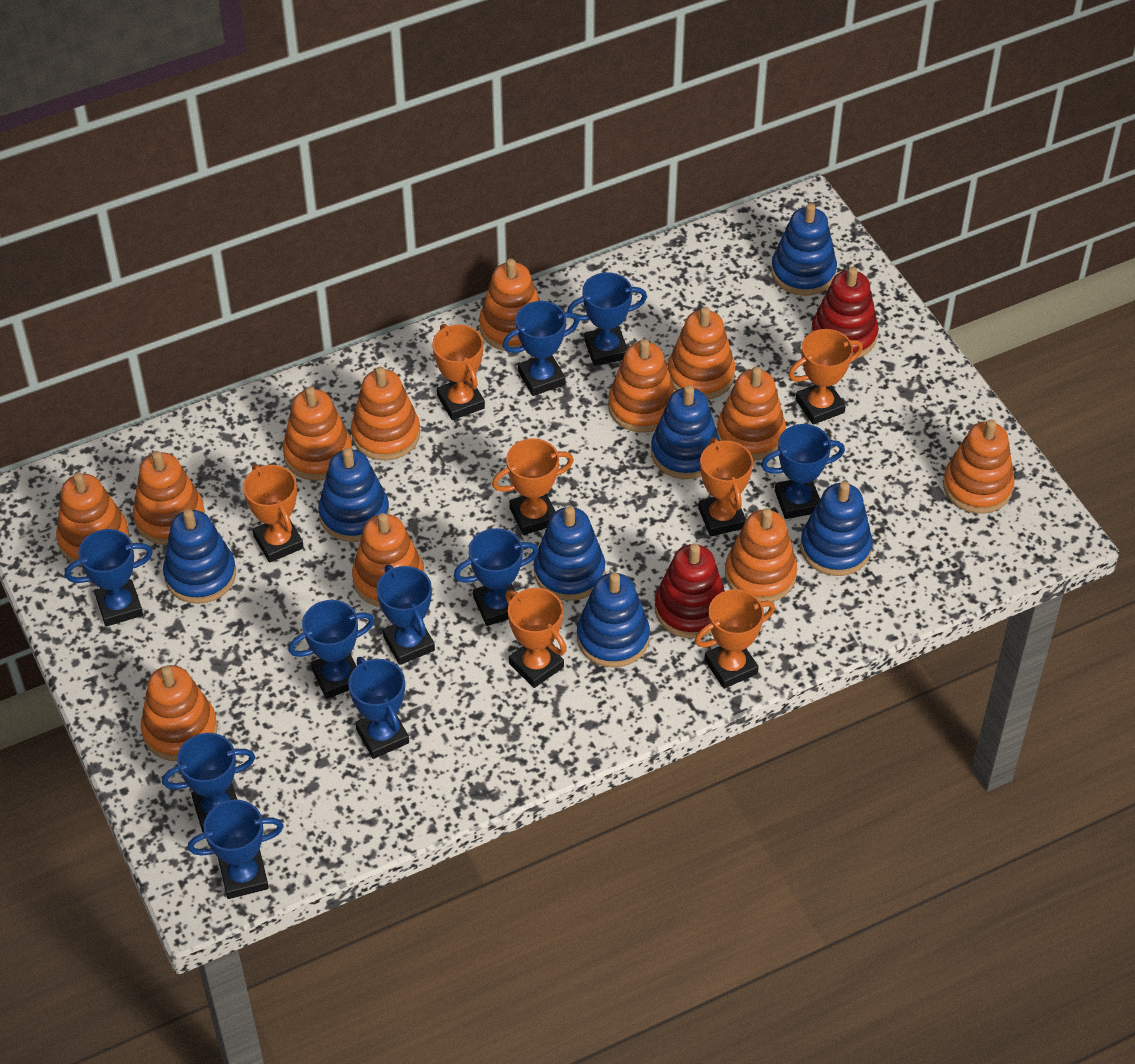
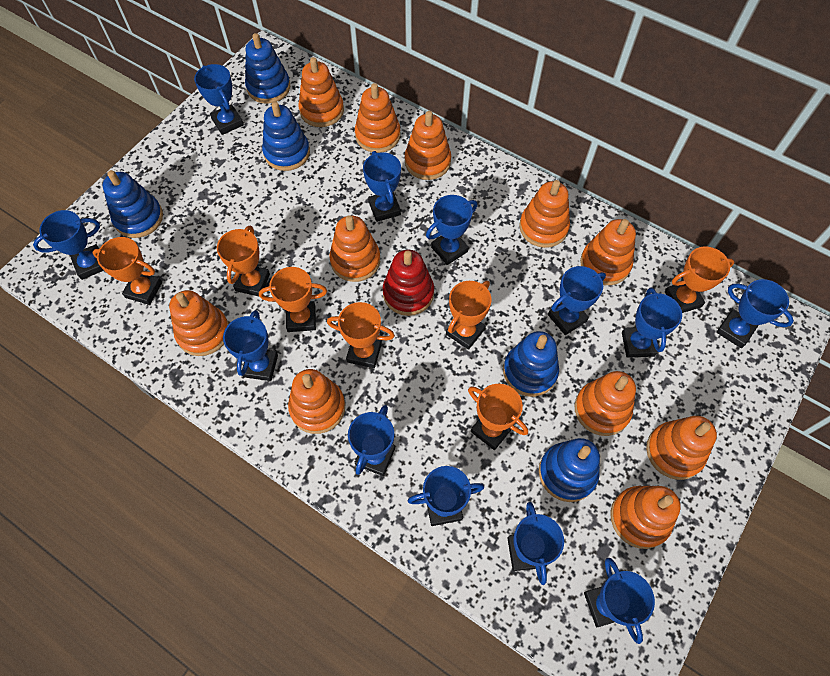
blue stacking toy: [163,509,236,604] [318,448,390,542] [534,506,605,601] [577,572,650,668] [651,385,720,479] [771,203,837,296] [800,481,873,576] = 7 -> [103,170,163,238] [245,33,290,104] [262,102,310,171] [503,331,559,397] [539,438,600,502] = 5
blue trophy: [65,529,153,627] [162,733,255,832] [188,800,284,899] [288,600,375,699] [348,657,409,759] [376,564,435,665] [454,528,538,626] [503,301,579,396] [567,272,647,366] [761,424,845,519] = 10 -> [33,210,104,280] [194,64,244,135] [223,310,278,381] [348,405,395,476] [363,151,401,222] [408,466,484,526] [426,195,477,265] [507,502,564,585] [548,266,606,335] [584,558,655,644] [622,288,682,358] [716,279,794,348] = 12
orange stacking toy: [56,472,129,566] [133,451,205,545] [141,665,218,761] [283,387,352,481] [351,367,420,461] [352,513,424,607] [479,259,540,351] [608,339,675,432] [668,307,735,400] [717,367,786,460] [725,508,797,602] [943,419,1015,514] = 12 -> [169,290,229,356] [288,369,345,434] [298,57,344,127] [329,215,380,282] [355,83,401,153] [405,111,451,180] [519,180,570,248] [574,371,636,436] [580,219,636,285] [610,486,681,549] [646,416,717,480] = 11
red stacking toy: [655,543,725,638] [811,267,879,359] = 2 -> [382,250,434,316] = 1

